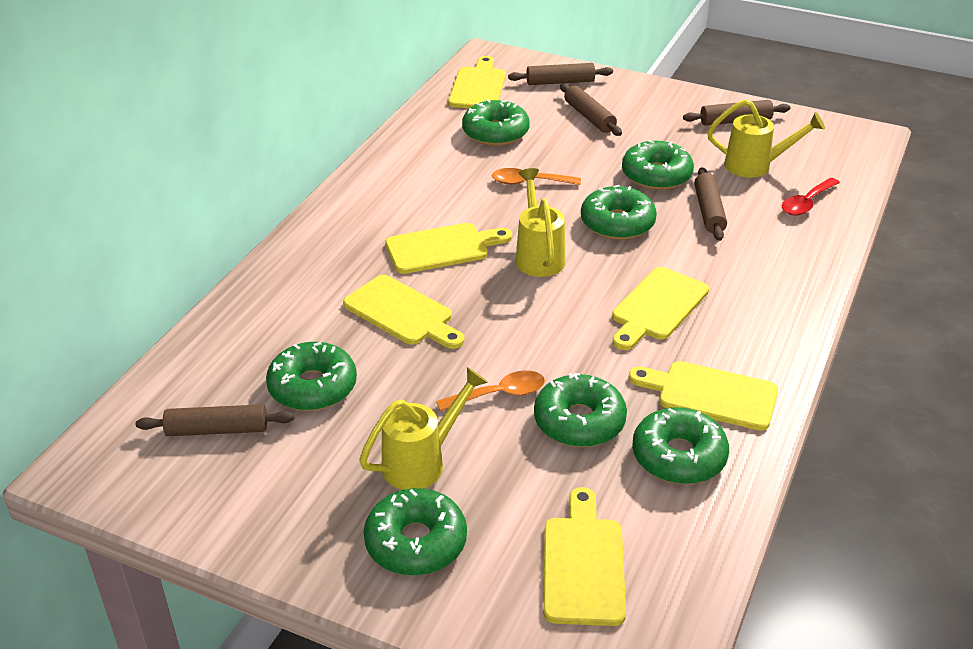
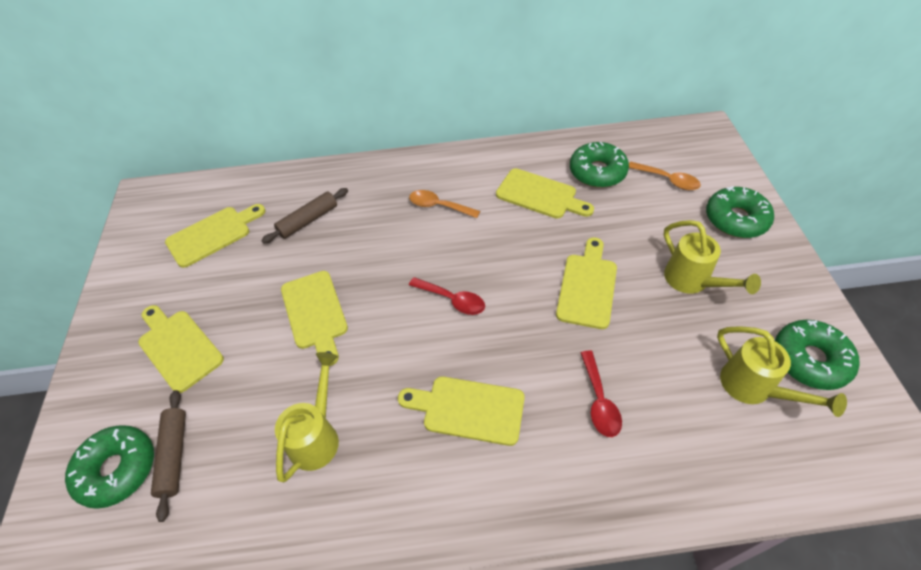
brown rolling pin: [136,404,294,436] [508,63,613,85] [560,83,622,136] [683,100,791,126] [694,167,727,241] = 5 -> [151,390,186,522] [261,188,348,244] = 2
green donut: [266,342,357,411] [364,488,467,576] [462,99,530,146] [534,373,627,447] [581,185,657,240] [622,140,694,190] [632,407,729,484] = 7 -> [65,425,154,509] [570,142,629,188] [706,186,774,238] [775,319,860,390] = 4
red spoon: [782,178,840,216] = 1 -> [409,277,485,315] [581,350,622,437] = 2

